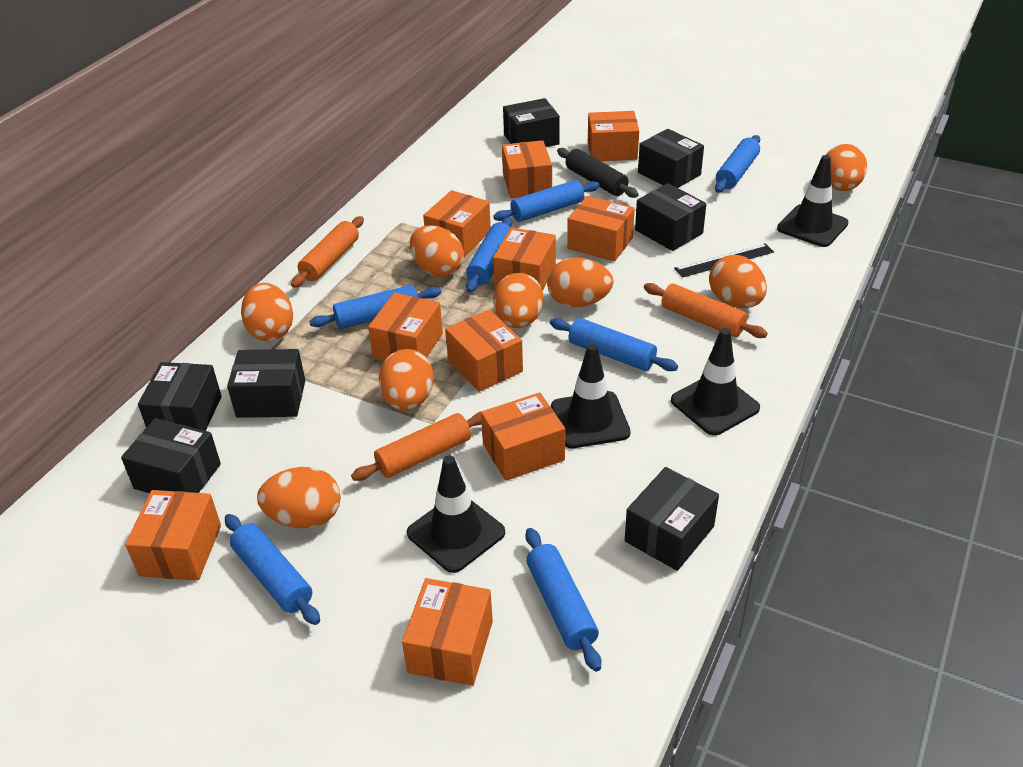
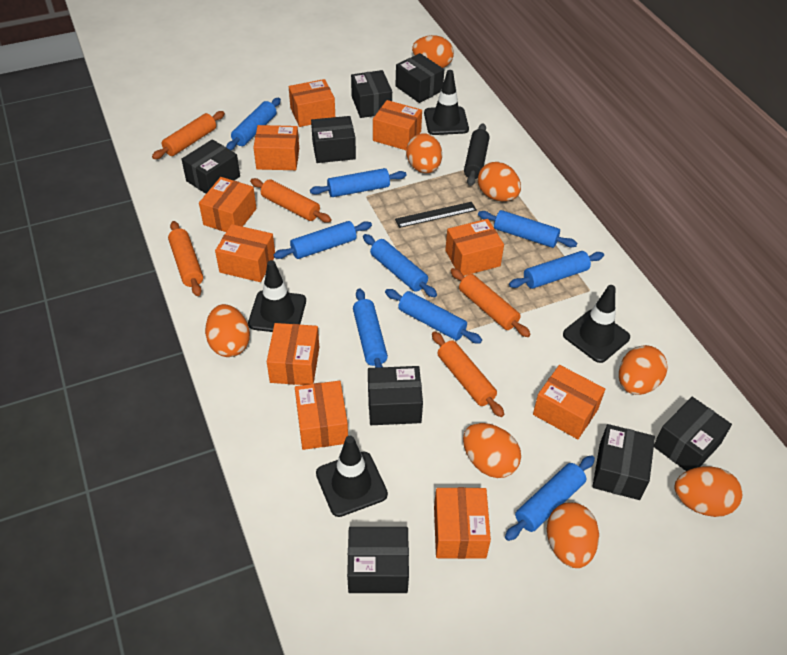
black box: [121,418,221,493] [138,362,222,431] [227,349,305,418] [503,98,560,147] [625,467,719,571] [635,183,706,251] [638,129,704,188] = 7 -> [181,139,240,194] [311,116,356,163] [347,527,409,593] [351,70,392,118] [368,366,423,425] [396,53,444,103] [592,424,655,500] [654,397,732,471] = 8
blue rolling pin: [225,514,320,625] [309,285,441,329] [466,217,512,293] [493,180,600,222] [526,528,601,672] [550,318,678,371] [715,135,760,193] = 7 -> [226,98,281,150] [273,221,372,259] [310,168,407,197] [353,288,388,368] [363,234,437,297] [385,289,482,343] [478,210,577,248] [505,455,595,541] [509,251,604,289] = 9
orange rolling pin: [291,216,364,288] [351,411,482,481] [644,283,768,338] = 3 -> [152,111,225,159] [168,221,203,296] [250,178,331,223] [432,331,504,417] [450,268,531,337] = 5

